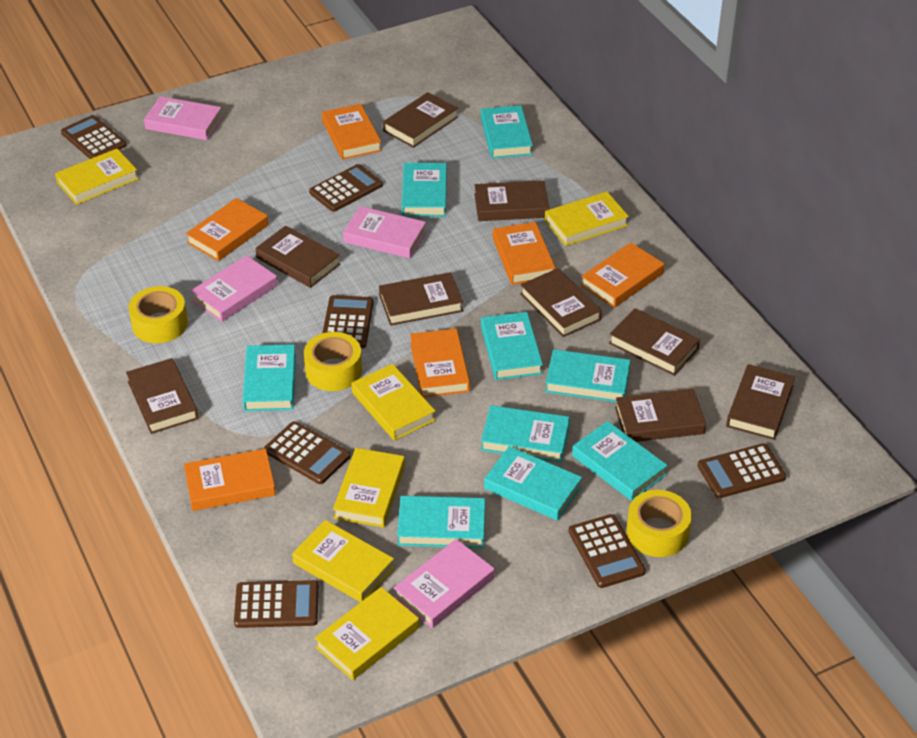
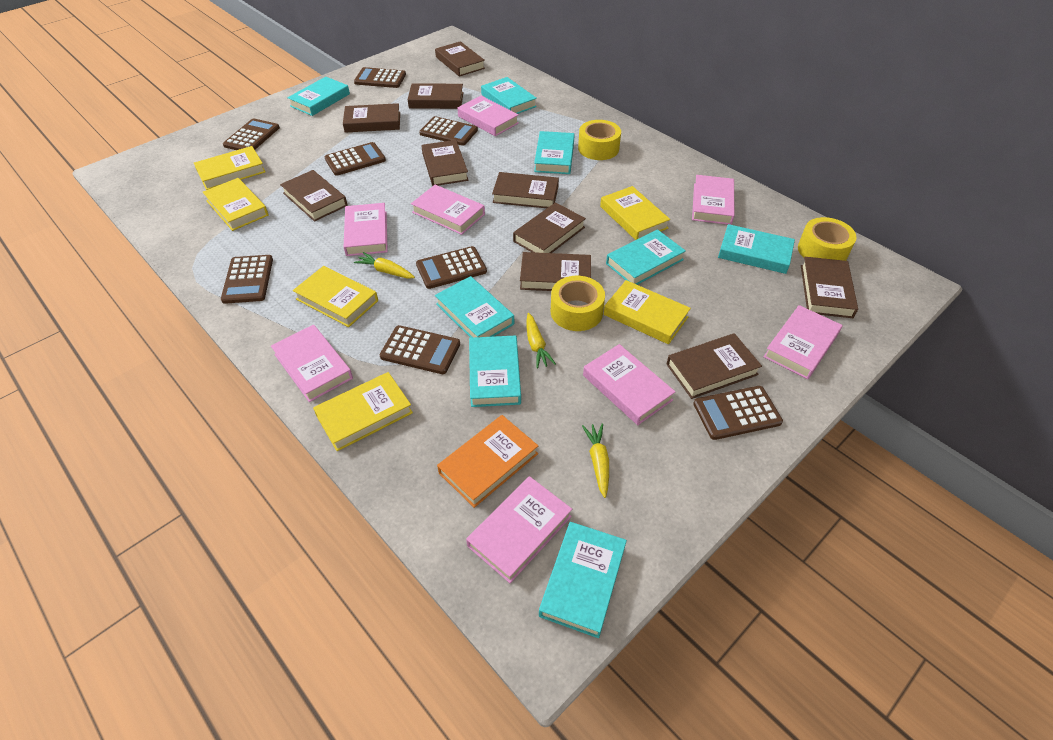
brown book: [126,358,198,434] [255,226,340,288] [379,272,463,326] [383,92,458,148] [475,181,549,221] [520,268,602,337] [609,308,700,376] [615,389,706,442] [726,364,795,440] = 9 -> [280,170,348,222] [343,103,400,133] [408,83,463,109] [421,140,469,186] [435,41,485,77] [492,172,559,208] [513,202,586,253] [520,252,591,291] [666,333,762,399] [801,257,858,318] = 10
brown calculator: [61,115,126,159] [234,580,319,628] [264,421,350,484] [309,164,383,212] [322,295,374,348] [568,514,646,588] [698,443,786,498] = 7 -> [221,255,273,304] [223,118,280,150] [325,142,386,176] [354,67,406,88] [380,325,460,374] [416,246,487,289] [419,116,478,146] [693,386,783,440] = 8
orange book: [184,449,276,511] [186,198,269,261] [322,104,382,160] [410,329,470,397] [493,222,555,285] [581,242,664,308] = 6 -> [437,415,538,508] = 1
pink book: [144,96,223,140] [190,255,278,322] [343,206,426,258] [394,539,494,628] = 4 -> [271,325,353,402] [344,203,388,256] [411,185,485,235] [457,96,519,136] [466,476,572,583] [583,344,675,425] [692,175,734,225] [763,305,842,379] = 8
turquoise book: [243,344,296,411] [397,496,485,548] [402,163,447,217] [481,105,533,159] [481,312,543,380] [481,405,570,462] [484,446,582,521] [545,349,631,402] [572,421,668,501] = 9 -> [287,77,350,116] [435,276,514,338] [469,335,521,407] [481,77,537,114] [534,131,575,174] [539,522,627,638] [606,229,686,285] [718,224,795,274] = 8
yellow carrot: none = 0 -> [354,252,415,279] [527,313,556,368] [582,424,609,498] = 3

